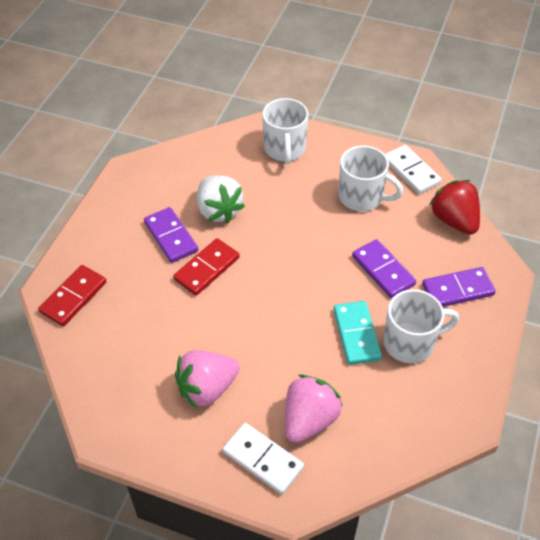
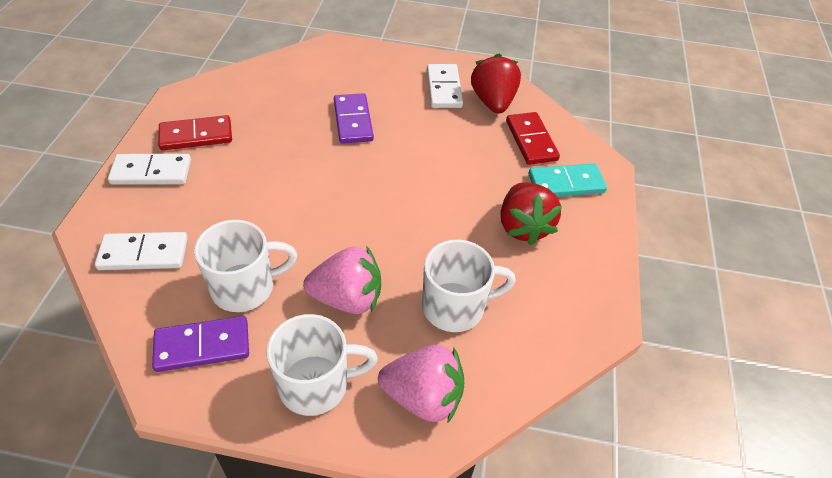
purple domino: [144,207,198,263] [352,239,416,298] [422,267,496,307] = 3 -> [152,316,249,372] [334,93,374,144] = 2
red strawberry: [429,180,480,235] = 1 -> [471,54,521,114] [501,182,562,245] = 2
white domino: [223,423,304,494] [385,145,442,194] = 2 -> [95,232,188,270] [108,154,191,185] [427,64,463,108] = 3
white strawberry: [197,175,245,223] = 1 -> none = 0

